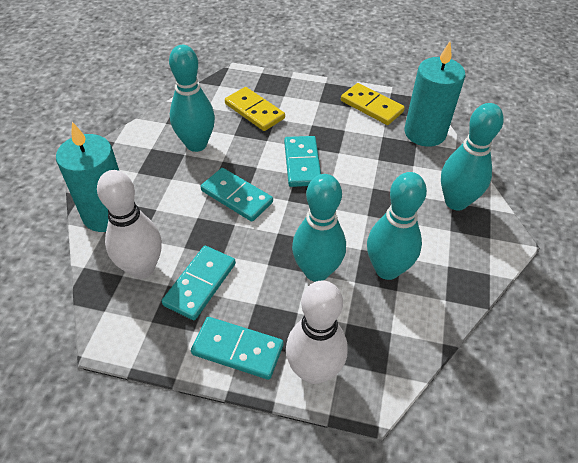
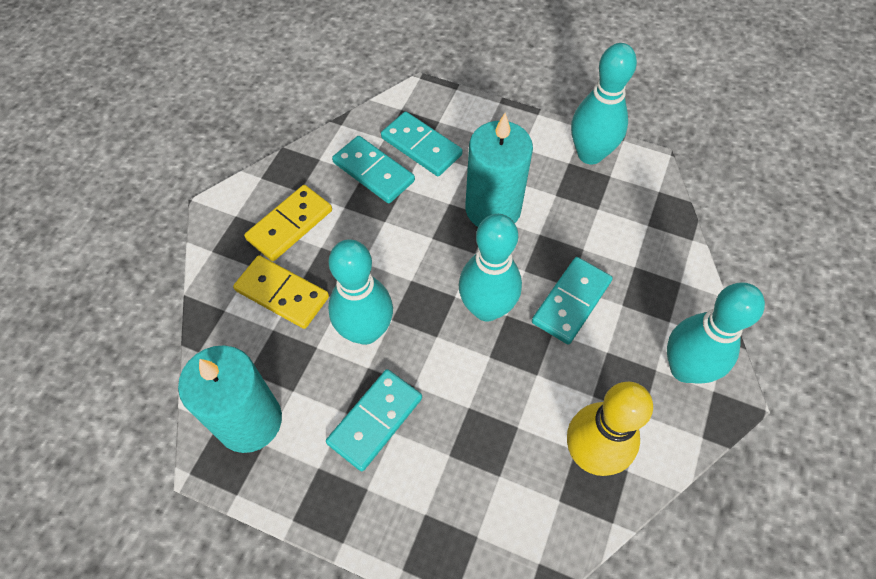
white bowling pin: [97,170,162,279] [286,280,348,384] = 2 -> none = 0
yellow bowling pin: none = 0 -> [567,381,653,476] = 1

